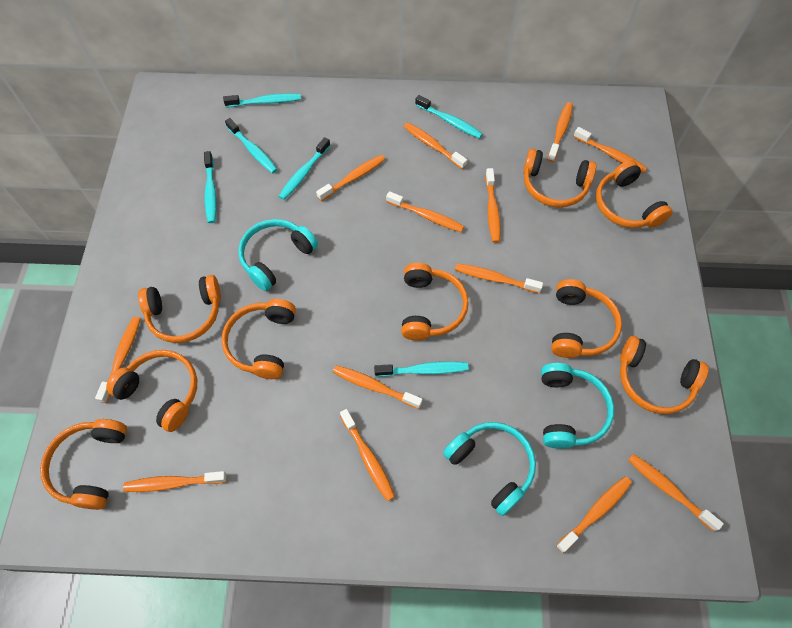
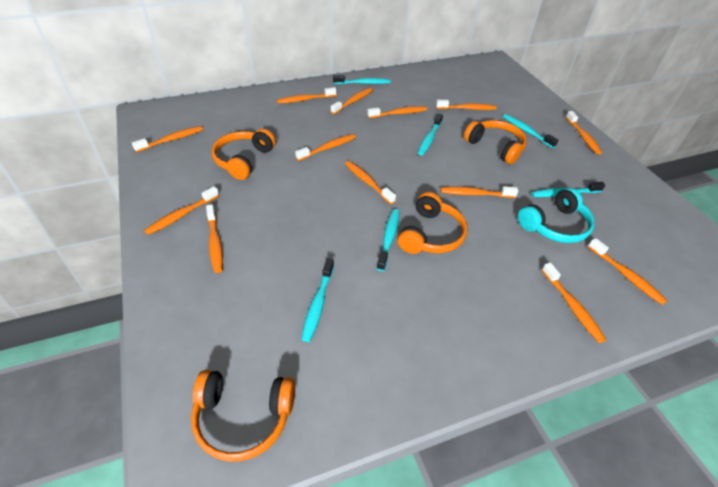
orange headphones: [40,419,127,510] [106,350,197,432] [138,275,221,343] [221,299,296,379] [401,263,469,340] [523,149,597,207] [551,279,622,358] [596,160,673,228] [620,336,709,414] = 9 -> [191,370,295,462] [211,129,276,180] [398,192,468,254] [464,120,527,164] = 4
turquoise headphones: [238,219,318,291] [443,422,536,516] [541,363,614,449] = 3 -> [518,188,595,243] = 1

